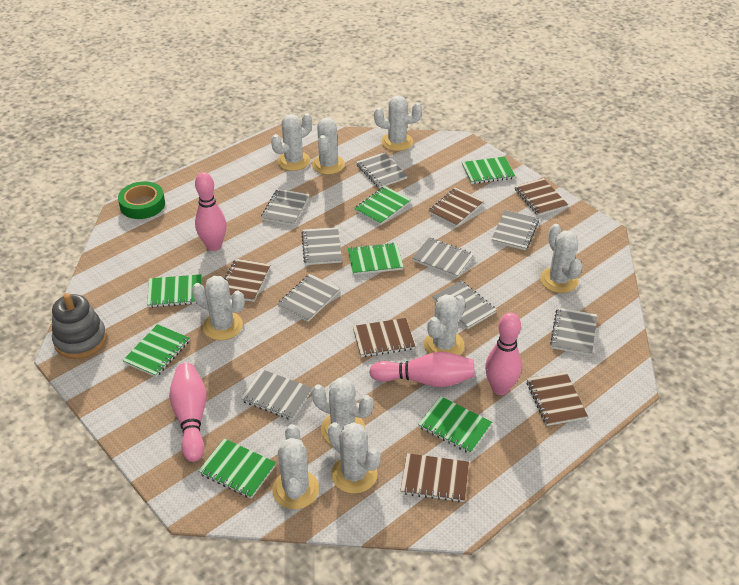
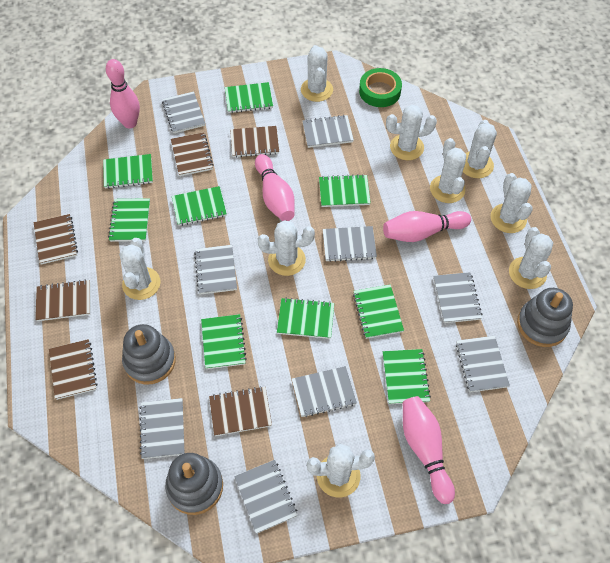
green notebook: [123,324,190,377] [147,274,202,308] [198,438,276,499] [347,242,404,275] [354,186,411,225] [418,396,492,454] [462,157,515,184] = 7 -> [103,154,153,189] [108,198,150,242] [172,186,227,226] [201,314,247,369] [225,82,273,113] [277,298,334,339] [319,174,371,207] [353,284,404,339] [383,349,431,404] = 9
grey stacking toy: [52,293,107,359] = 1 -> [122,324,176,385] [165,453,223,515] [517,288,573,347] = 3

